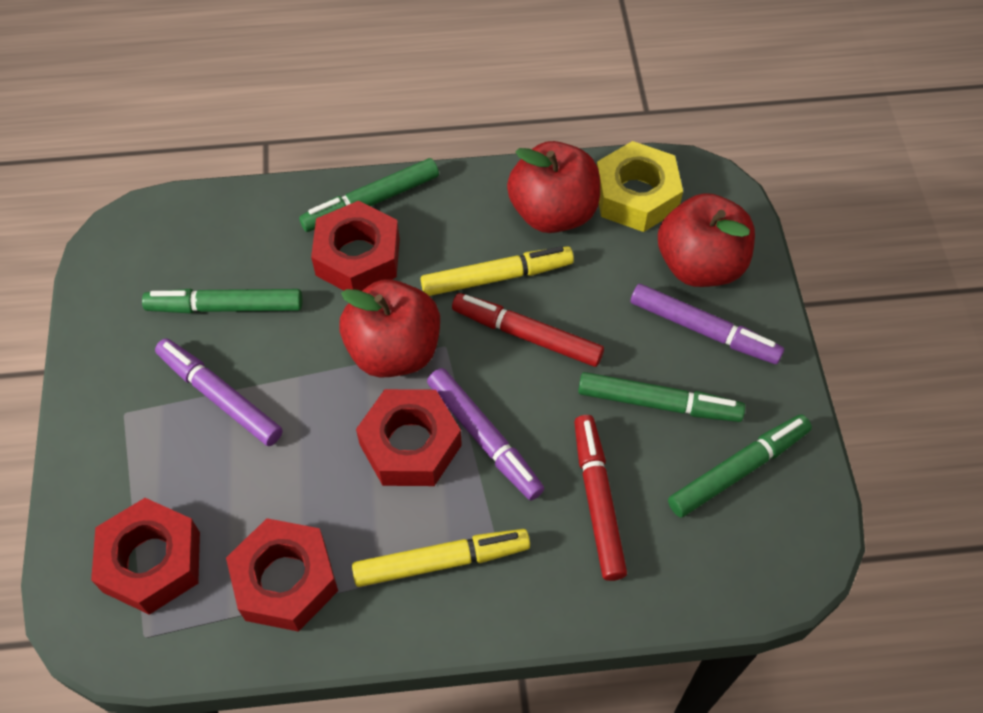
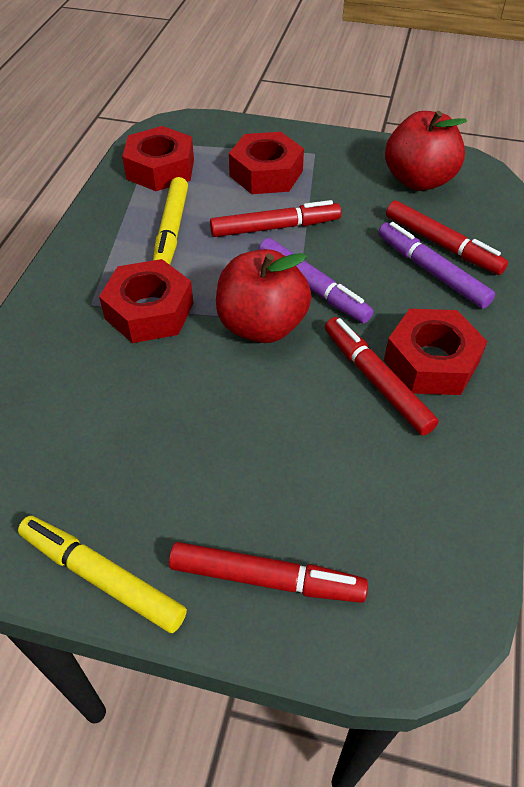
green marker: [142,289,302,313] [299,158,439,232] [578,372,745,422] [668,414,812,517] = 4 -> none = 0
purple marker: [155,339,283,446] [427,368,544,500] [631,284,784,364] = 3 -> [259,238,373,323] [378,222,495,309] = 2
red apple: [339,279,440,377] [507,141,600,233] [658,193,755,287] = 3 -> [216,249,311,343] [385,111,467,191] = 2
red marker: [452,293,604,367] [574,415,627,581] = 2 -> [169,542,368,603] [210,200,341,237] [325,317,439,436] [386,200,508,275] = 4
yellow nut: [597,141,683,232] = 1 -> none = 0

